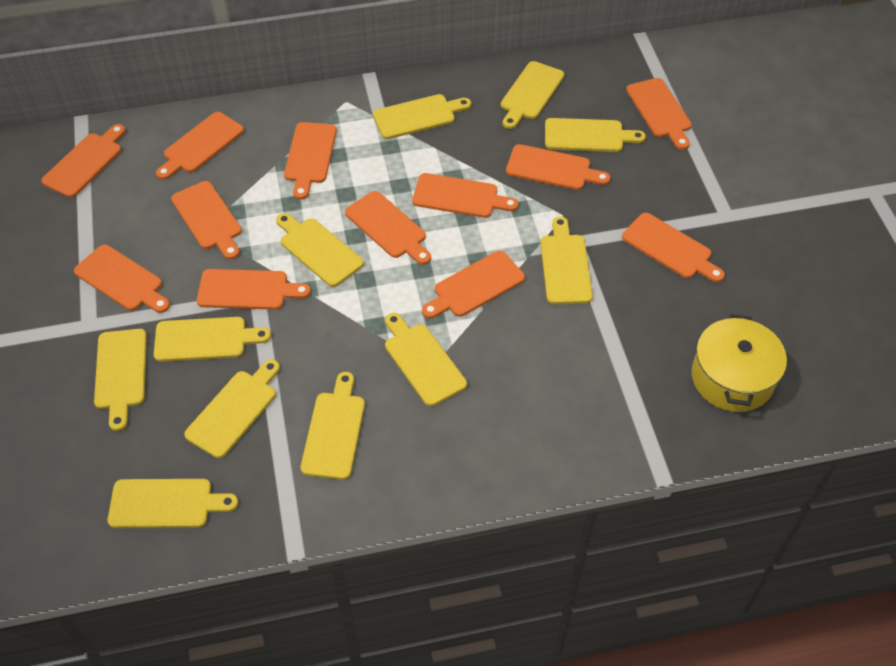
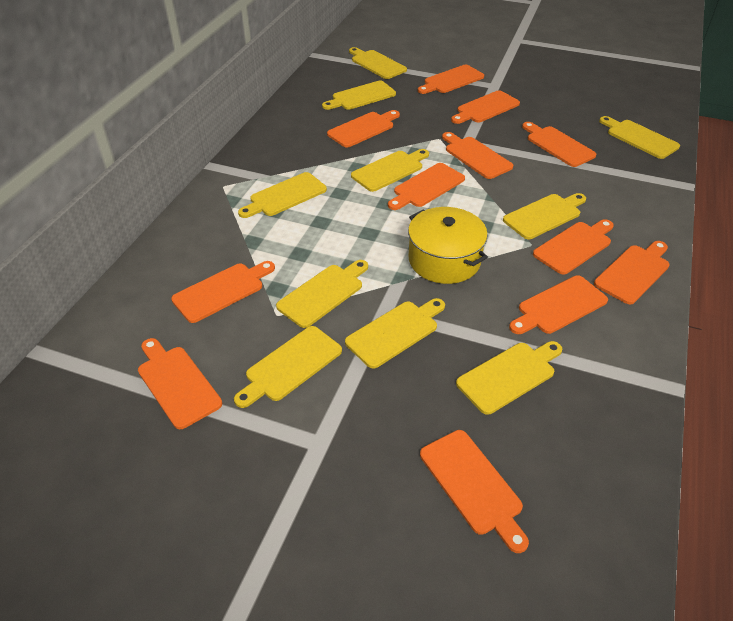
yellow cutting board: [94,329,147,431] [108,479,238,528] [154,317,271,362] [184,359,280,458] [276,213,364,287] [301,372,365,480] [373,94,471,139] [385,313,467,406] [501,61,564,129] [540,216,593,304] [545,118,646,152] = 11 -> [234,326,342,408] [238,172,327,218] [276,260,368,328] [322,81,396,110] [345,298,445,369] [349,47,407,79] [351,149,429,192] [456,341,562,415] [503,193,586,239] [599,116,680,159] = 10

